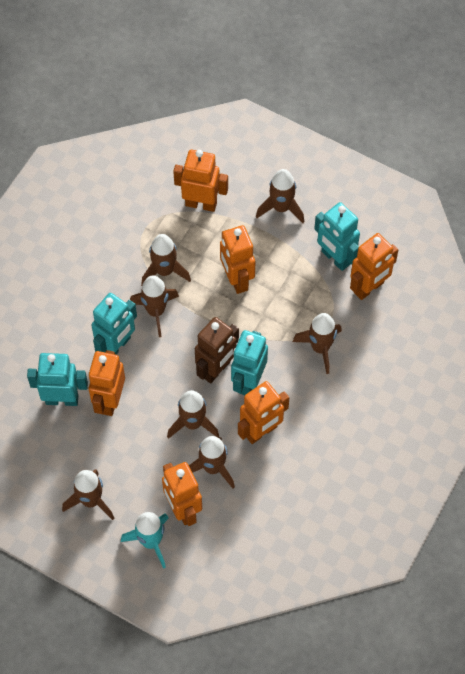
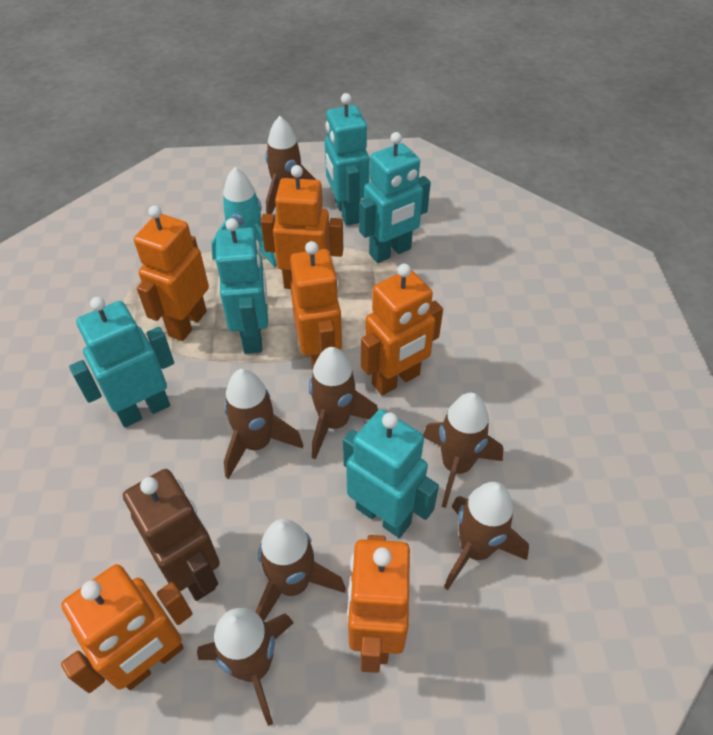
turquoise robot: [27,353,88,406] [91,293,137,355] [231,330,268,395] [314,202,360,271] = 4 -> [69,297,174,428] [216,218,268,354] [325,93,370,226] [343,409,439,538] [359,132,431,263] = 5

